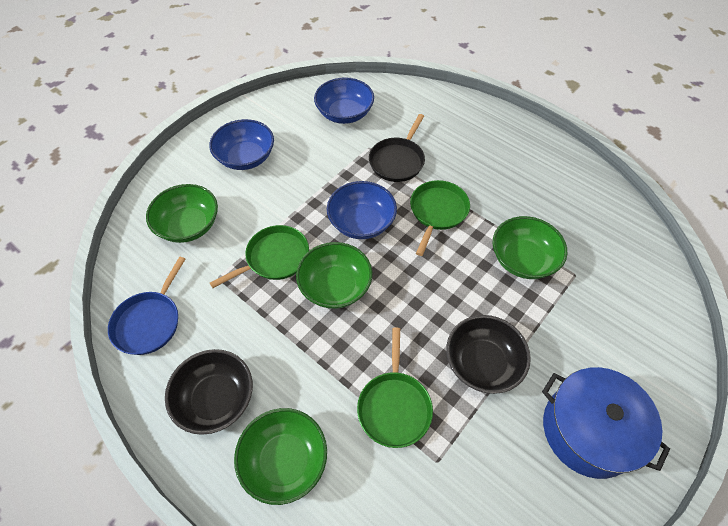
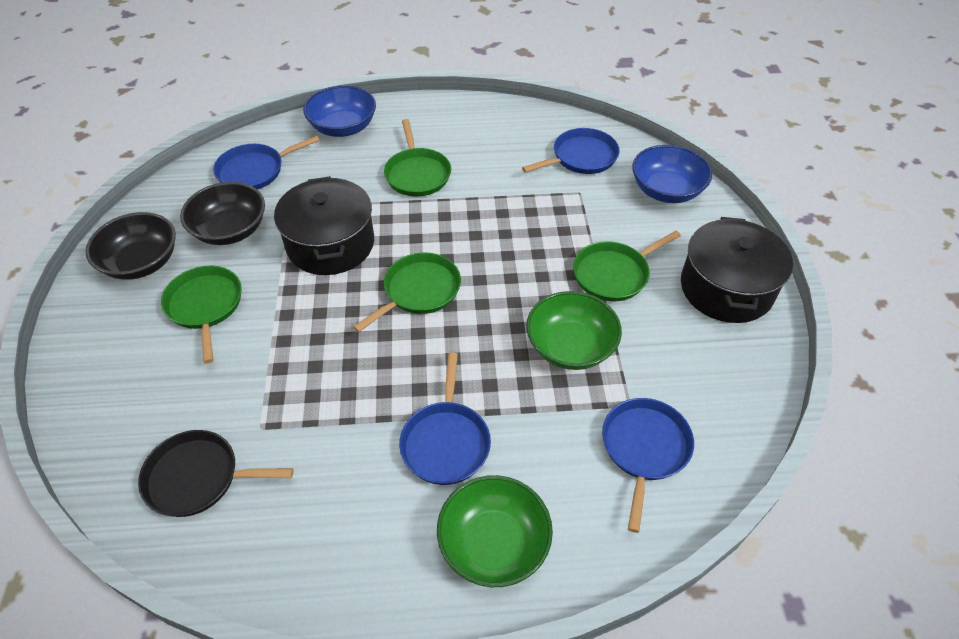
black pot: none = 0 -> [274,176,374,275] [681,217,793,323] = 2
blue bowl: [209,119,274,170] [314,77,374,124] [327,181,397,239] = 3 -> [303,85,376,137] [632,145,712,203] = 2
blue pan: [108,256,185,355] = 1 -> [213,136,320,189] [399,353,491,485] [522,128,620,174] [602,398,694,533] = 4
blue pot: [542,367,670,479] = 1 -> none = 0
green bowl: [146,184,218,243] [234,408,327,505] [296,242,372,309] [493,216,567,279] = 4 -> [437,475,553,587] [526,291,622,370] = 2
green pan: [210,225,309,288] [357,327,433,448] [410,180,470,256] = 3 -> [161,265,242,363] [353,252,461,332] [384,119,451,197] [573,231,681,301] = 4

